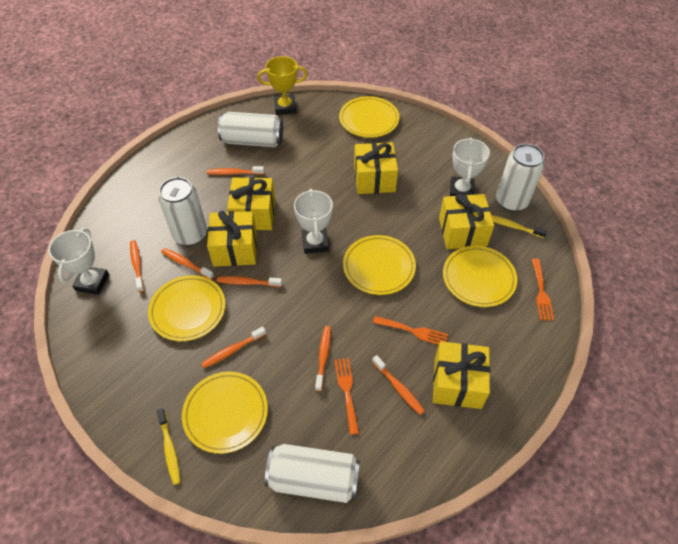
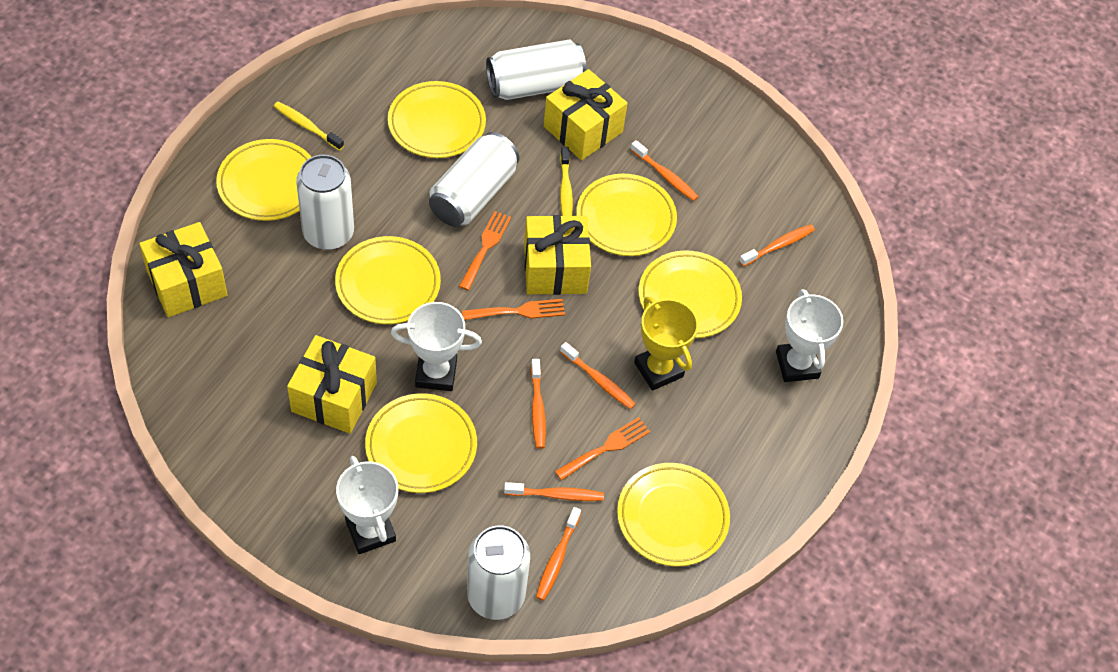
orange toothbrush: [130,240,144,292] [161,248,214,280] [201,326,266,368] [207,166,264,175] [217,276,282,287] [315,326,331,391] [372,355,425,415] = 7 -> [504,482,604,501] [531,359,546,449] [536,507,581,601] [560,342,636,409] [631,140,699,201] [739,224,815,266] = 6
yellow gift: [207,211,257,267] [227,177,275,230] [354,142,398,194] [433,341,490,409] [439,194,494,249] = 5 -> [139,222,228,317] [287,335,377,434] [524,215,591,295] [544,69,628,160] = 4
yellow plate: [148,275,226,341] [182,372,268,454] [339,96,399,138] [343,235,416,295] [443,246,517,307] = 5 -> [216,139,311,221] [335,236,441,324] [365,394,477,493] [388,81,486,158] [577,174,677,256] [617,463,730,566] [639,250,742,338] = 7

